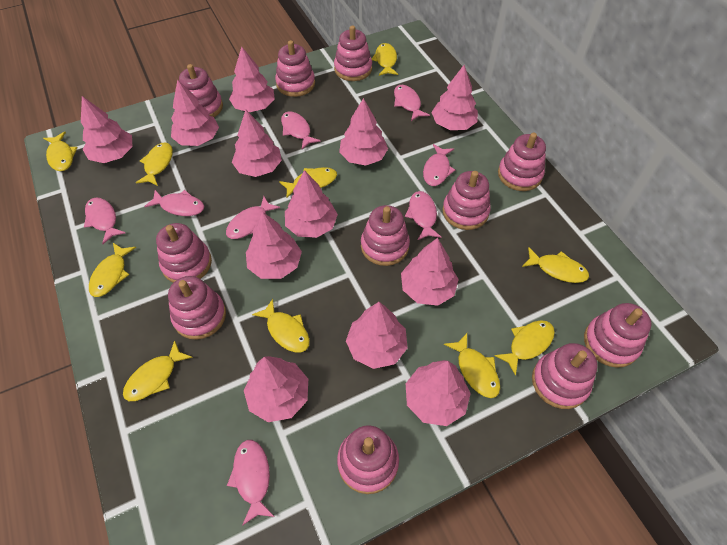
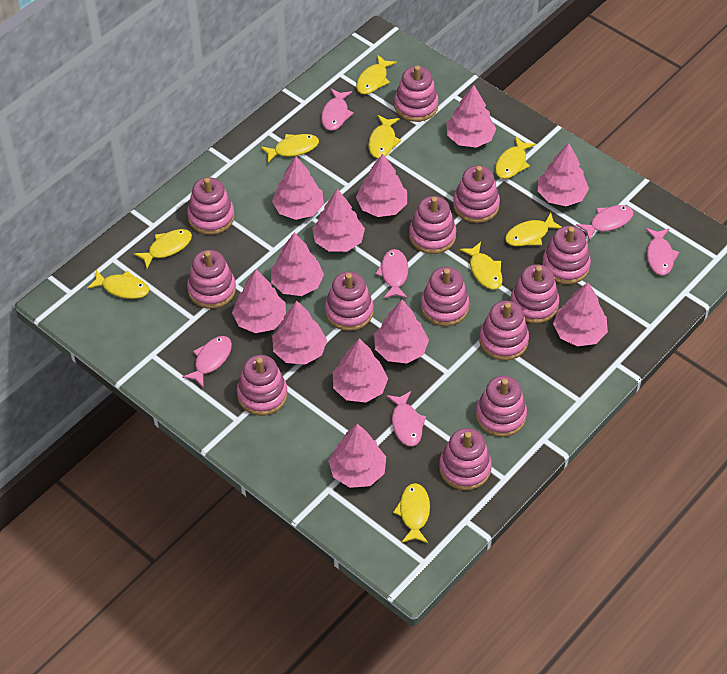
pink fish: [84,198,126,244] [144,190,204,216] [226,196,280,239] [227,440,275,526] [281,111,321,149] [394,85,430,121] [405,191,442,240] [423,144,455,186] = 8 -> [182,336,232,387] [321,88,354,131] [375,249,409,299] [386,391,426,447] [576,205,634,241] [646,228,679,275] = 6
pink stacking toy: [156,223,212,283] [168,276,226,340] [179,64,223,117] [275,40,315,97] [334,25,372,81] [337,425,399,494] [361,205,410,266] [442,171,491,230] [498,133,546,191] [532,343,598,409] [584,303,652,368] = 11 -> [187,177,235,235] [187,250,236,309] [237,355,288,416] [325,272,374,331] [394,65,439,122] [409,196,456,254] [421,267,469,326] [439,428,492,490] [453,166,500,223] [476,376,527,437] [479,301,529,361] [510,264,559,324] [542,226,591,284] = 13
yellow fish: [43,132,78,171] [89,243,136,297] [123,340,193,401] [136,142,173,186] [252,299,310,353] [279,167,337,198] [372,43,398,76] [444,333,500,398] [494,320,555,376] [522,247,589,283] = 10 -> [87,270,149,299] [134,229,192,268] [260,134,319,163] [356,55,397,94] [368,115,401,158] [393,483,430,543] [459,242,503,290] [495,136,536,179] [505,213,562,246] = 9

